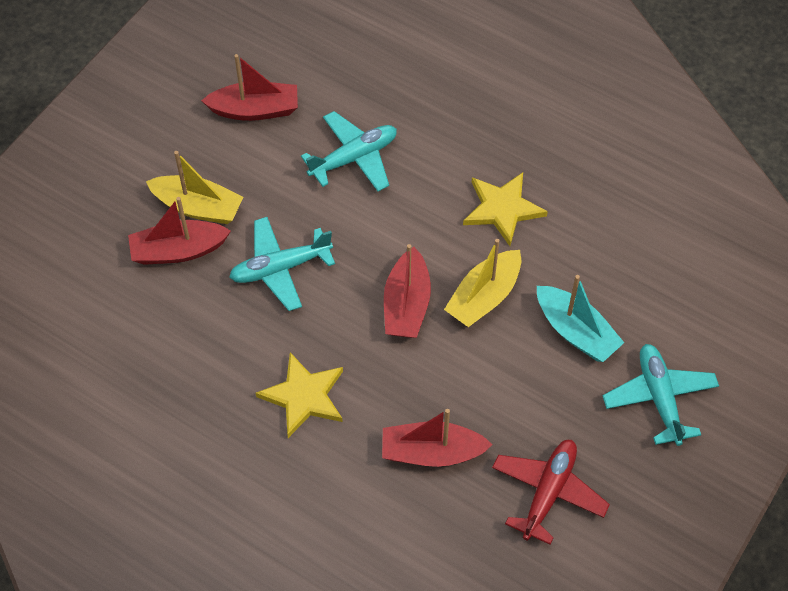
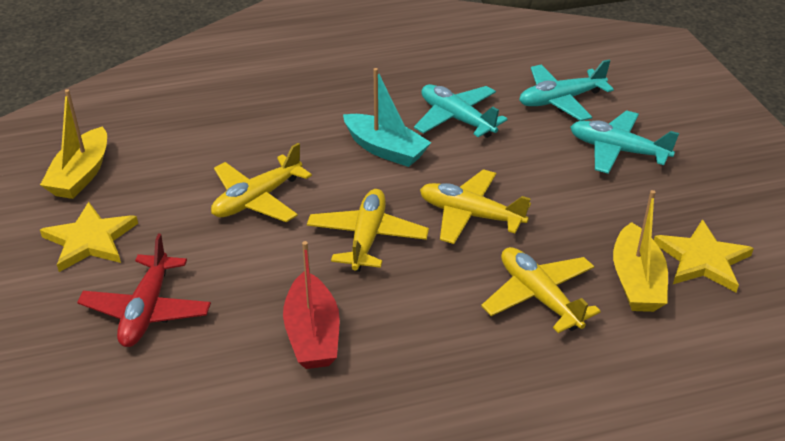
red boat: [128,197,231,265] [201,54,298,121] [382,409,493,467] [384,244,431,338] = 4 -> [283,241,340,369] = 1
yellow plane: none = 0 -> [211,143,312,222] [307,189,429,272] [420,169,531,244] [481,247,601,333] = 4

